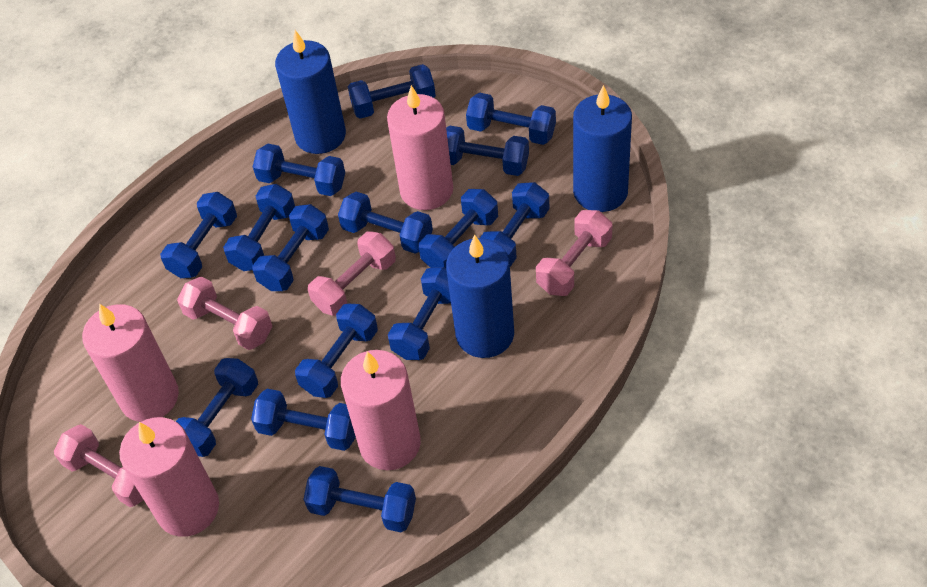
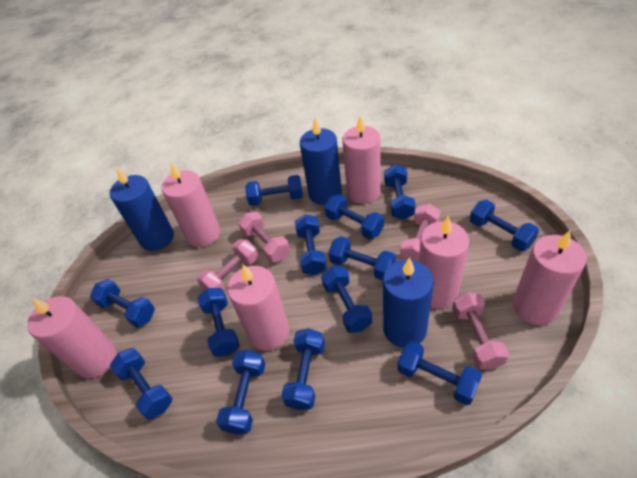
blue dumbbell: [160,192,237,278] [176,358,258,457] [223,184,295,271] [251,389,356,451] [252,204,329,291] [253,144,345,196] [295,304,378,398] [303,466,416,532] [338,192,433,254] [348,64,436,119] [388,267,451,360] [419,189,498,268] [446,126,529,176] [466,92,556,145] [480,182,550,267] = 15 -> [90,279,155,328] [109,348,173,420] [197,288,240,357] [216,350,265,435] [245,175,303,206] [281,328,325,410] [295,214,327,275] [321,266,372,333] [324,194,384,239] [328,236,396,281] [384,165,416,220] [397,341,482,405] [470,200,539,251] = 13
pink candle: [82,304,179,422] [119,417,219,537] [341,350,421,470] [387,85,453,210] = 4 -> [27,296,117,379] [161,163,220,247] [227,265,290,351] [342,116,381,204] [419,216,469,308] [513,231,587,325] = 6

